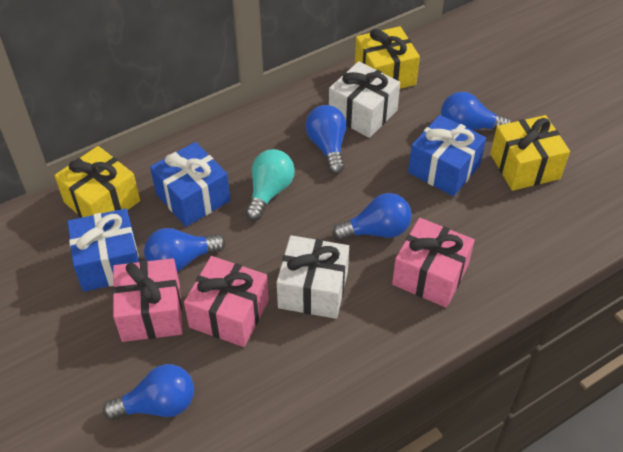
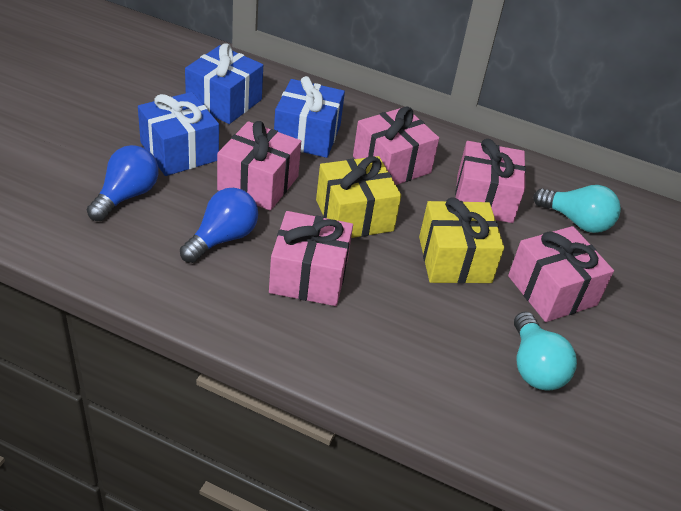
blue light bulb: [103,364,194,420] [144,228,225,272] [305,105,346,174] [332,193,412,241] [441,92,512,130] = 5 -> [87,145,159,221] [180,188,258,263] = 2
pink gift: [112,258,183,342] [184,256,269,347] [392,218,475,308] = 3 -> [217,121,301,211] [269,211,353,306] [353,106,439,185] [455,139,526,223] [508,226,614,322] = 5
turquoise light bulb: [245,149,295,221] = 1 -> [514,312,577,391] [533,185,621,233] = 2
white gift: [276,235,349,319] [329,61,400,138] = 2 -> none = 0
yellow gift: [55,146,140,218] [355,26,420,89] [490,115,570,191] = 3 -> [316,156,401,238] [419,198,504,284] = 2

